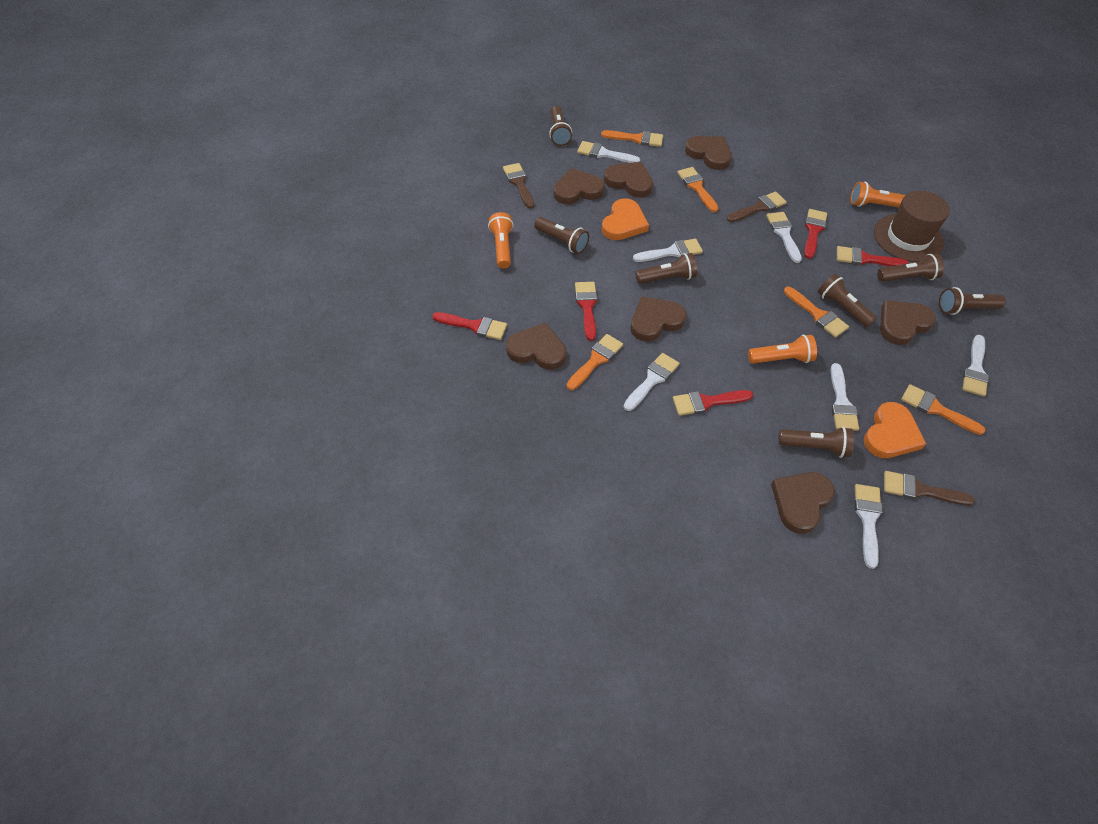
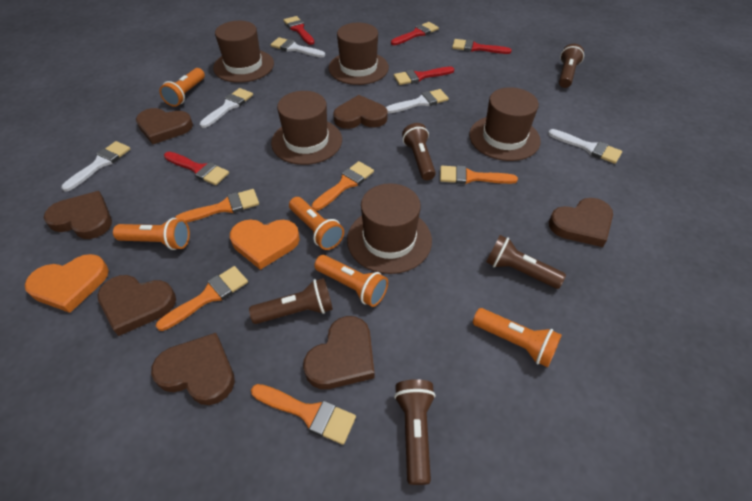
brown brush: [503,163,534,209] [727,192,787,222] [884,471,975,505] = 3 -> none = 0
brown flashlight: [534,217,589,254] [549,106,572,146] [635,253,697,284] [778,427,854,458] [818,274,877,328] [877,254,944,282] [939,287,1006,315] = 7 -> [249,278,333,324] [394,379,435,485] [402,123,436,180] [486,235,566,289] [559,44,584,88] = 5
brown hat: [874,191,950,262] = 1 -> [213,21,274,83] [271,91,342,165] [328,23,389,85] [347,183,432,274] [469,87,541,161] = 5
orange flashlight: [488,212,514,268] [748,335,817,364] [850,182,905,208] = 3 -> [113,218,190,250] [159,68,205,107] [289,197,344,250] [314,255,388,307] [473,308,562,367] = 5
white brush: [577,141,640,163] [623,353,680,411] [633,238,703,262] [766,212,802,263] [831,363,859,431] [855,484,883,569] [962,335,989,397] = 7 -> [61,141,130,192] [200,88,253,128] [270,37,325,57] [386,89,449,113] [548,129,622,164] = 5

